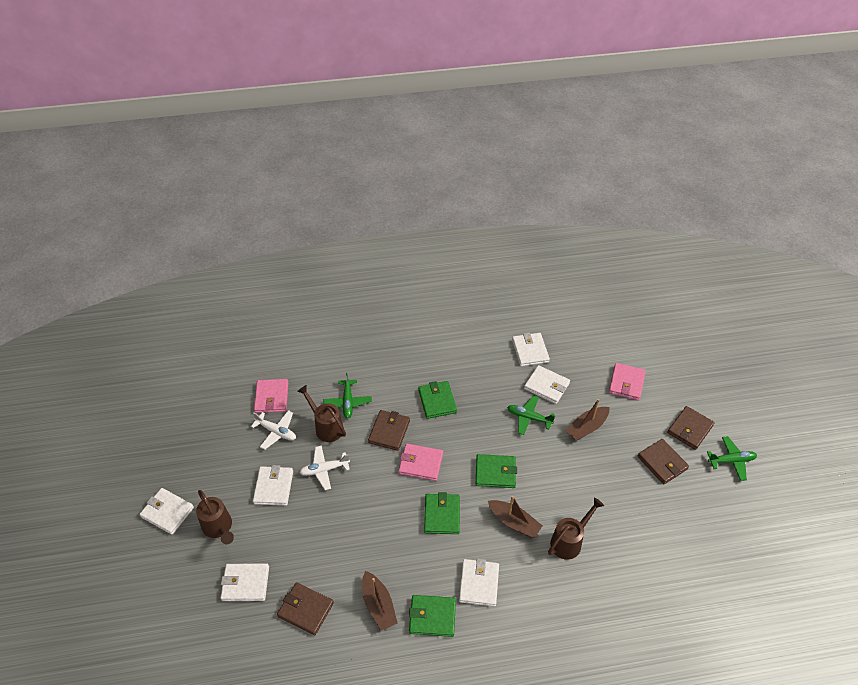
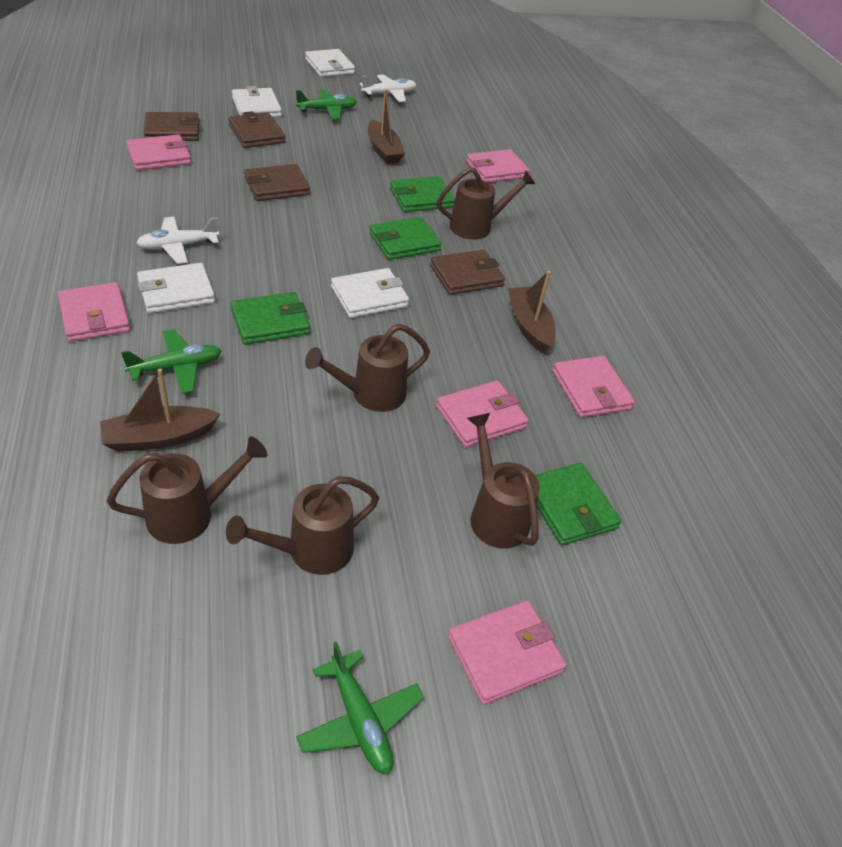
brown watering can: [196,490,234,544] [297,385,346,442] [548,498,604,560] = 3 -> [107,436,267,544] [226,476,379,575] [305,324,430,412] [437,167,535,240] [467,413,540,549] = 5
pink wallet: [254,379,288,413] [398,444,443,481] [609,363,646,401] = 3 -> [58,282,130,342] [126,134,191,170] [436,381,529,447] [448,600,567,705] [466,149,530,183] [552,356,635,418] = 6
white wallet: [139,488,194,535] [221,563,269,601] [253,465,293,506] [459,559,499,607] [512,332,550,367] [524,365,570,404] = 6 -> [137,263,215,313] [232,86,282,117] [305,49,355,77] [331,268,409,318] = 4

